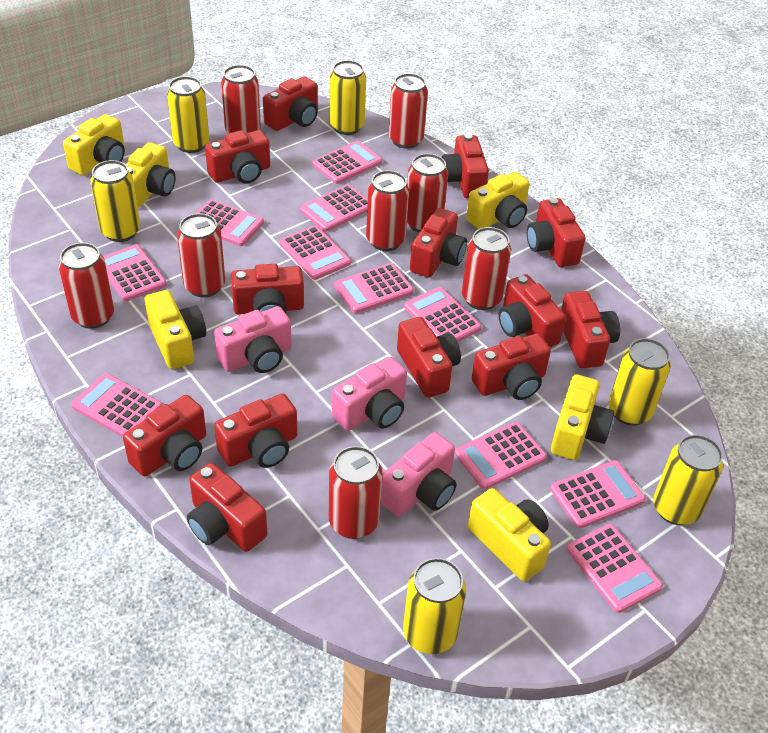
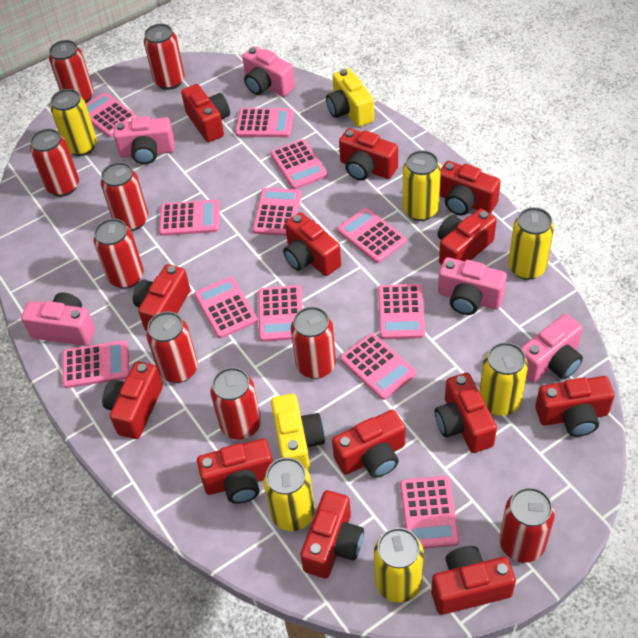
pink calculator: [71,373,162,437] [103,244,167,302] [196,199,264,246] [280,225,351,280] [300,184,368,232] [312,141,382,184] [334,263,414,314] [404,287,482,342] [455,422,547,490] [550,460,646,529] [566,524,663,613] = 11 -> [62,340,129,388] [86,93,137,137] [159,200,220,236] [194,277,258,338] [235,108,294,137] [253,188,301,236] [258,285,302,342] [270,139,328,189] [337,208,406,263] [340,333,416,400] [378,284,425,339] [400,476,459,549] = 12
pink camera: [214,306,292,373] [332,357,407,431] [381,432,457,517] = 3 -> [21,293,95,346] [113,116,175,165] [242,46,295,97] [438,257,507,315] [521,314,583,383] = 5
red can: [58,243,114,329] [177,213,225,297] [221,65,261,133] [329,446,383,539] [366,170,409,251] [389,73,428,149] [407,153,448,233] [462,227,511,310] = 8 -> [30,129,79,197] [49,40,94,103] [94,219,144,289] [101,162,148,231] [144,24,184,90] [146,311,198,383] [210,367,261,440] [291,307,336,379] [499,487,555,563] = 9
yellow camera: [63,114,125,176] [126,142,176,208] [145,290,206,369] [466,172,530,229] [468,488,551,582] [551,374,614,460] = 6 -> [271,394,325,470] [326,68,374,127] = 2

